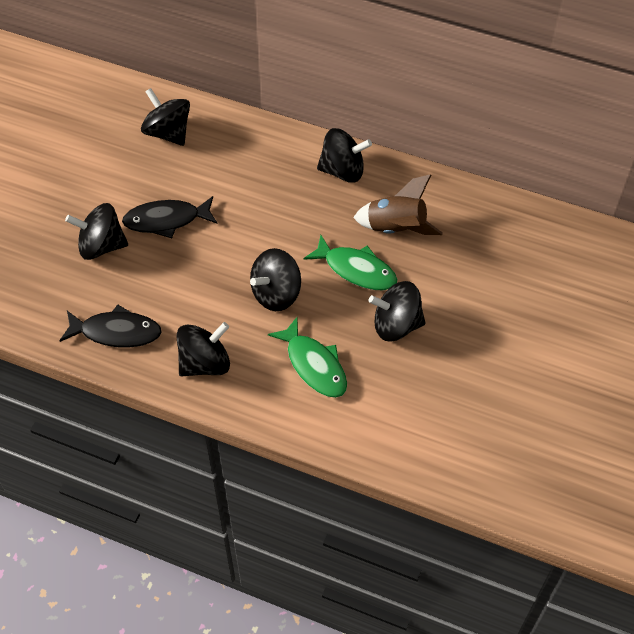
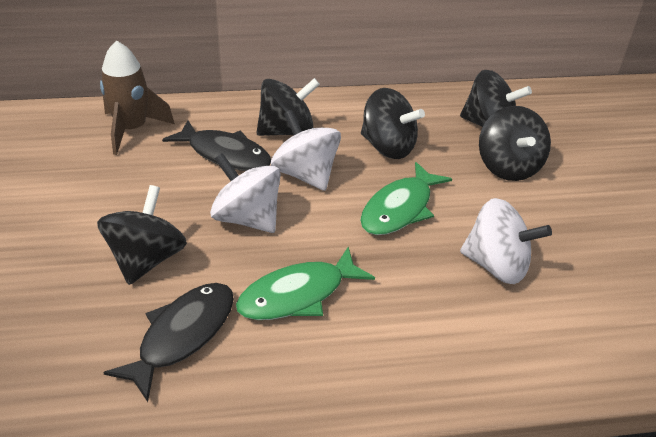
black spinning top: [65,203,128,260] [141,88,190,146] [176,322,230,376] [250,248,301,311] [317,128,372,183] [368,281,425,341] = 6 -> [97,185,187,285] [257,78,320,136] [361,88,425,159] [460,70,532,127] [479,106,551,181] = 5
white spinning top: none = 0 -> [210,153,281,233] [271,110,341,191] [460,198,552,284] = 3

